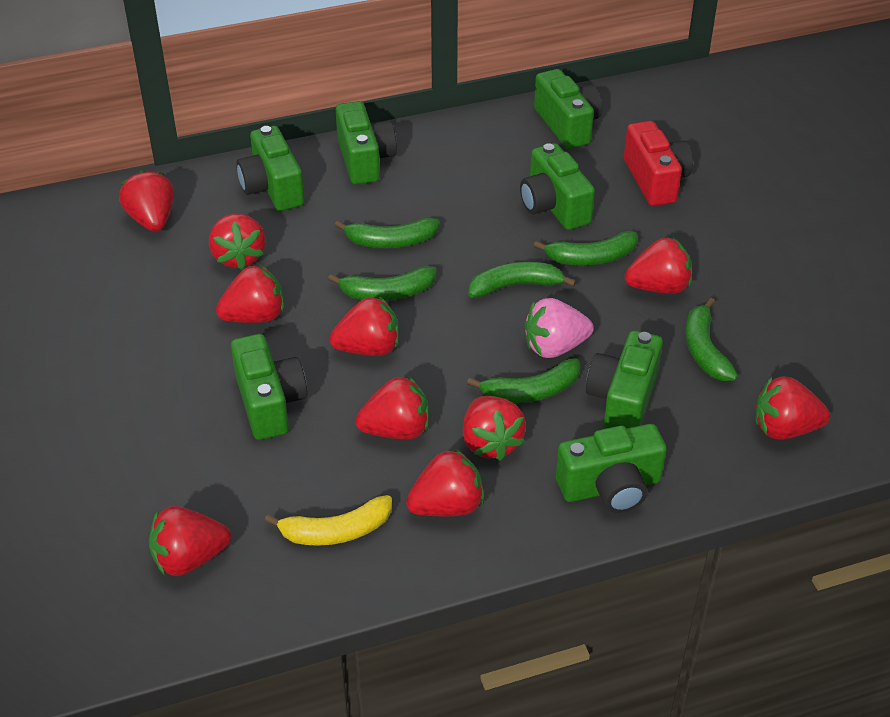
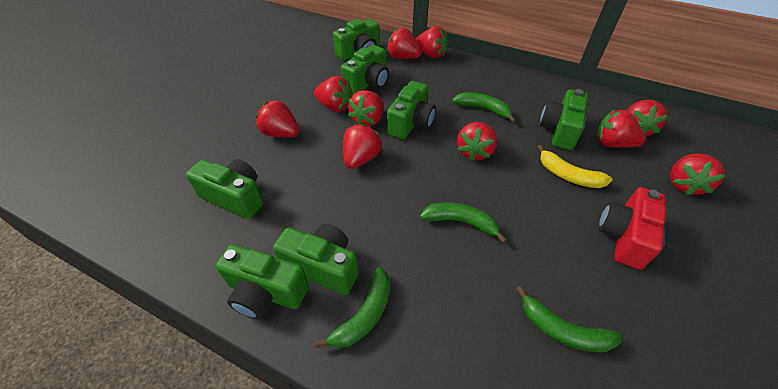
green banana: [328,266,437,301] [335,218,440,248] [467,358,581,403] [469,262,576,298] [534,231,638,265] [685,298,738,381] = 6 -> [315,268,390,348] [420,202,507,243] [452,93,516,123] [516,286,622,352] = 4
pink strawberry: [524,298,594,358] = 1 -> none = 0

